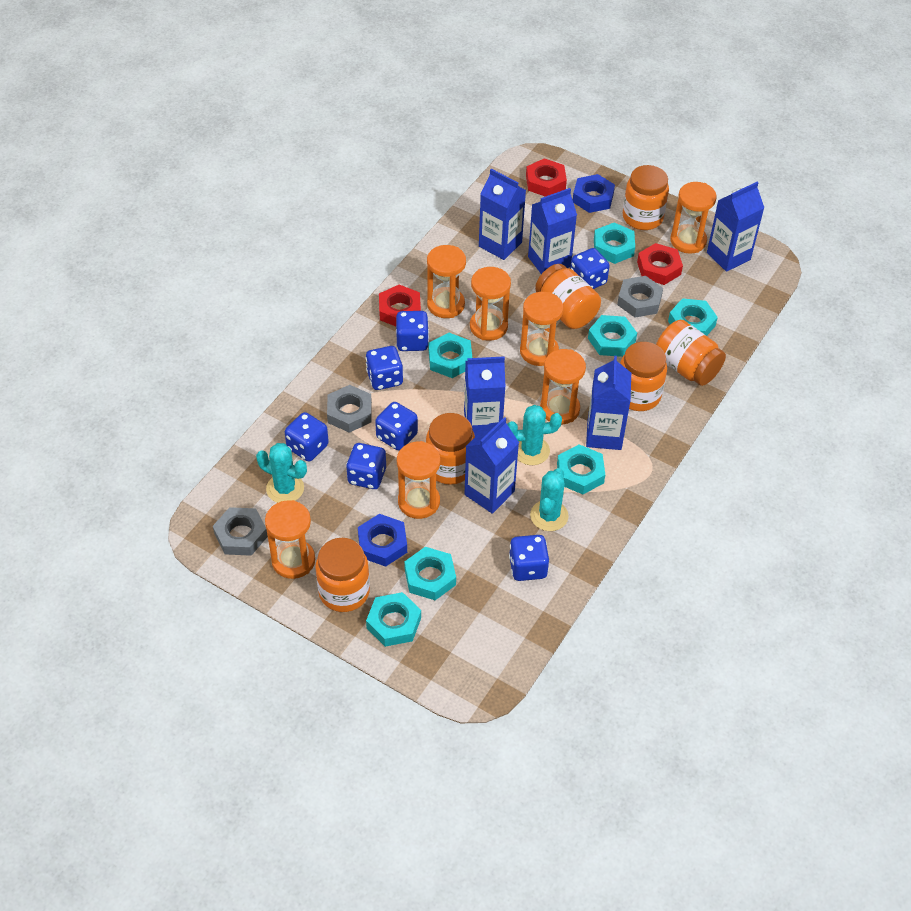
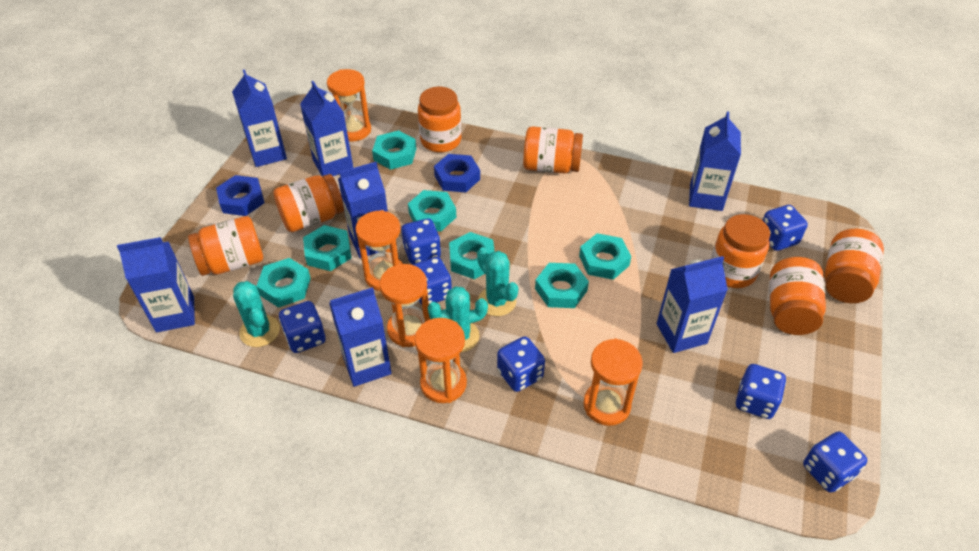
blue carton: [464,356,505,437] [465,417,519,514] [479,169,526,260] [528,188,577,274] [586,356,631,450] [707,182,764,272] = 6 -> [117,237,195,333] [232,69,287,167] [300,81,353,177] [329,287,392,387] [338,162,388,258] [657,256,728,353] [689,112,741,211] = 7
grey nut: [213,507,268,556] [327,385,372,433] [617,276,663,318] = 3 -> none = 0
orange hourglass: [265,500,315,579] [397,441,440,519] [427,245,466,318] [470,267,511,341] [520,292,564,366] [540,349,586,424] [670,182,717,254] = 7 -> [327,69,371,141] [355,210,403,291] [380,264,430,347] [415,318,467,403] [583,339,643,426] = 5
orange jar: [316,538,370,612] [426,413,475,485] [535,264,601,329] [620,342,667,411] [623,165,669,230] [656,320,726,386] = 6 -> [188,216,263,276] [273,174,344,232] [418,87,461,152] [523,126,583,173] [711,214,770,288] [770,257,826,335] [824,229,884,303] = 7
red nut: [379,285,421,326] [526,158,567,197] [637,243,683,285] = 3 -> none = 0

